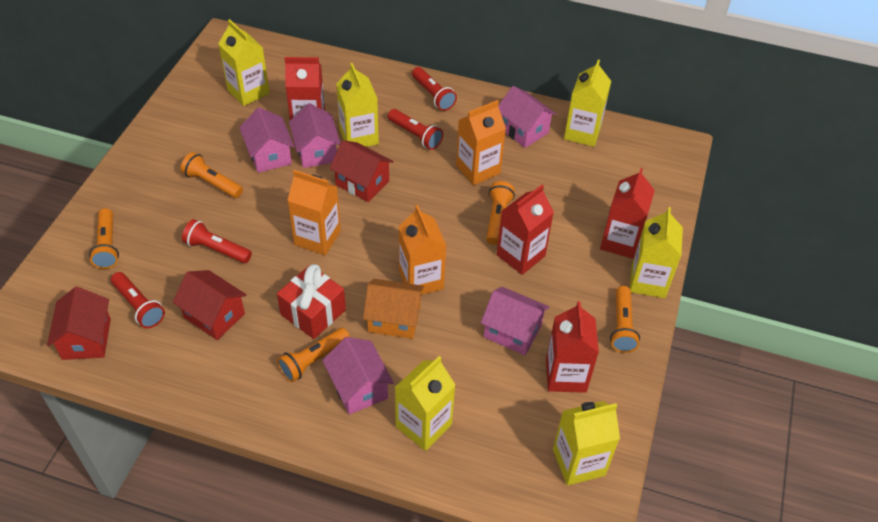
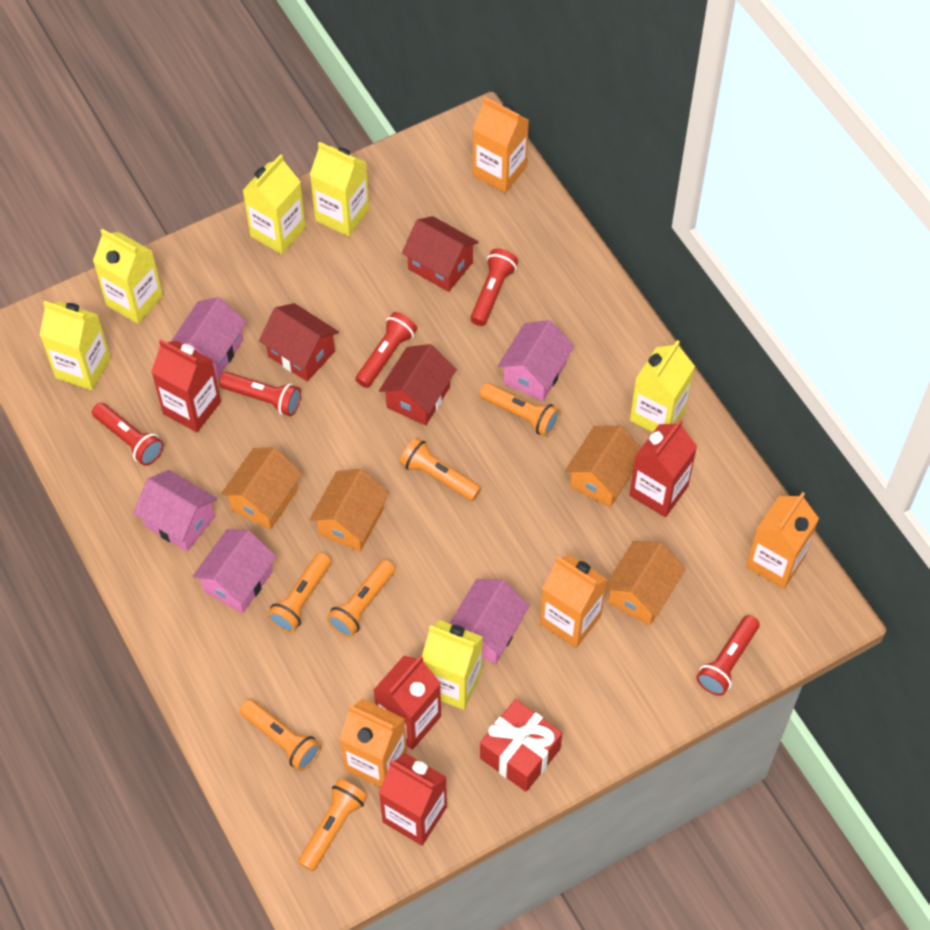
orange carton: [287,170,341,255] [398,205,446,295] [456,100,506,185] = 3 -> [340,698,407,788] [473,97,529,193] [540,555,607,648] [746,492,819,589] = 4
orange flashlight: [89,208,119,269] [181,152,243,198] [277,328,350,382] [486,181,515,245] [610,286,640,353] = 5 -> [240,699,321,771] [267,553,331,633] [298,779,367,871] [326,560,395,638] [400,438,481,501] [479,383,560,437] = 6
orange house: [363,279,424,339] = 1 -> [221,447,303,530] [310,469,389,552] [565,426,641,508] [605,541,686,626] = 4
red flashlight: [111,272,165,328] [182,219,252,263] [388,109,443,150] [412,67,457,111] = 4 -> [92,403,164,466] [219,372,301,416] [356,312,417,388] [470,249,518,326] [696,615,759,696] = 5

